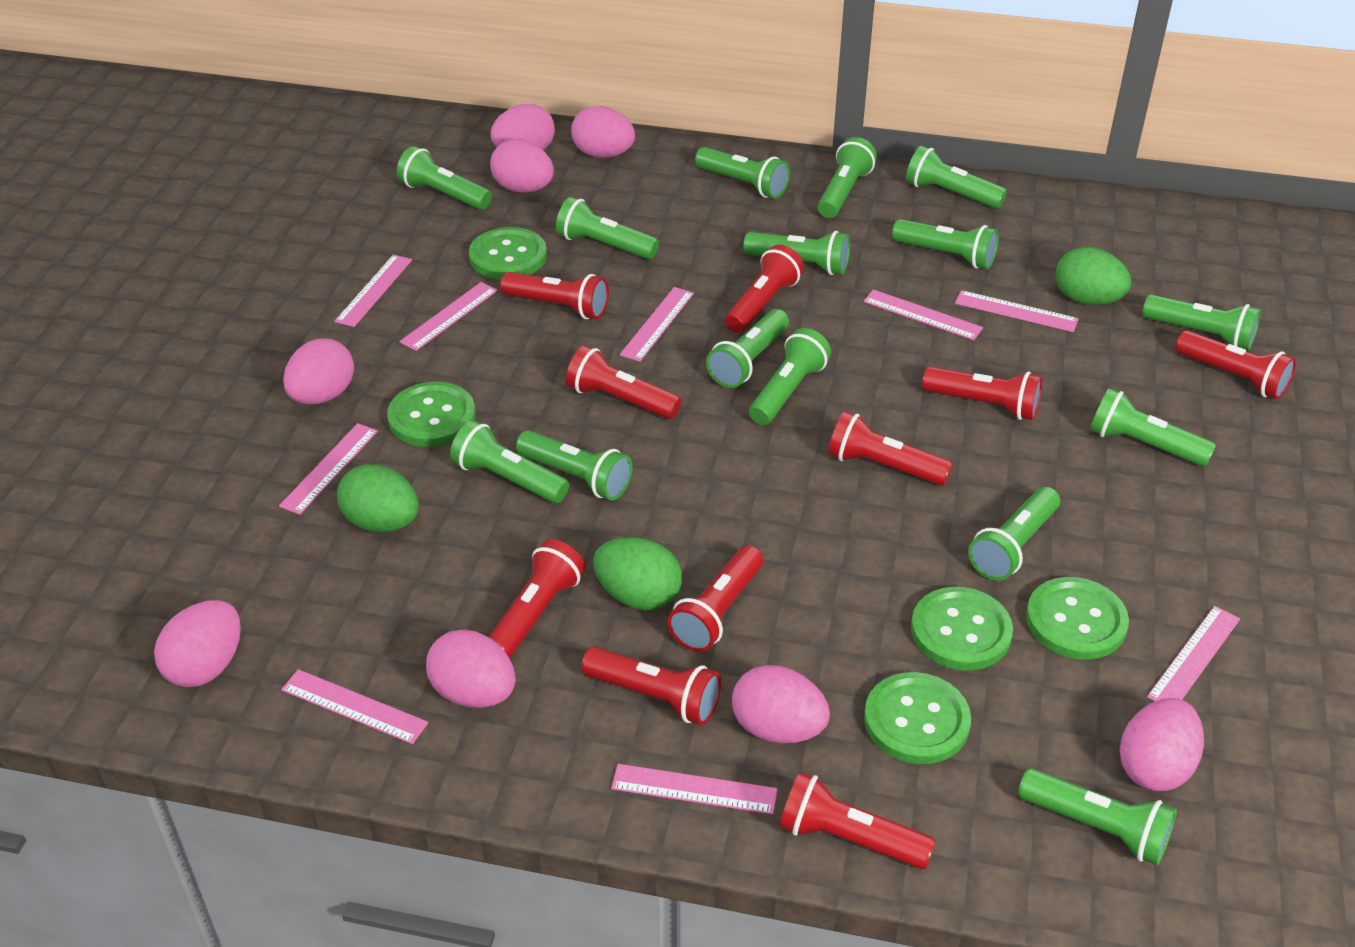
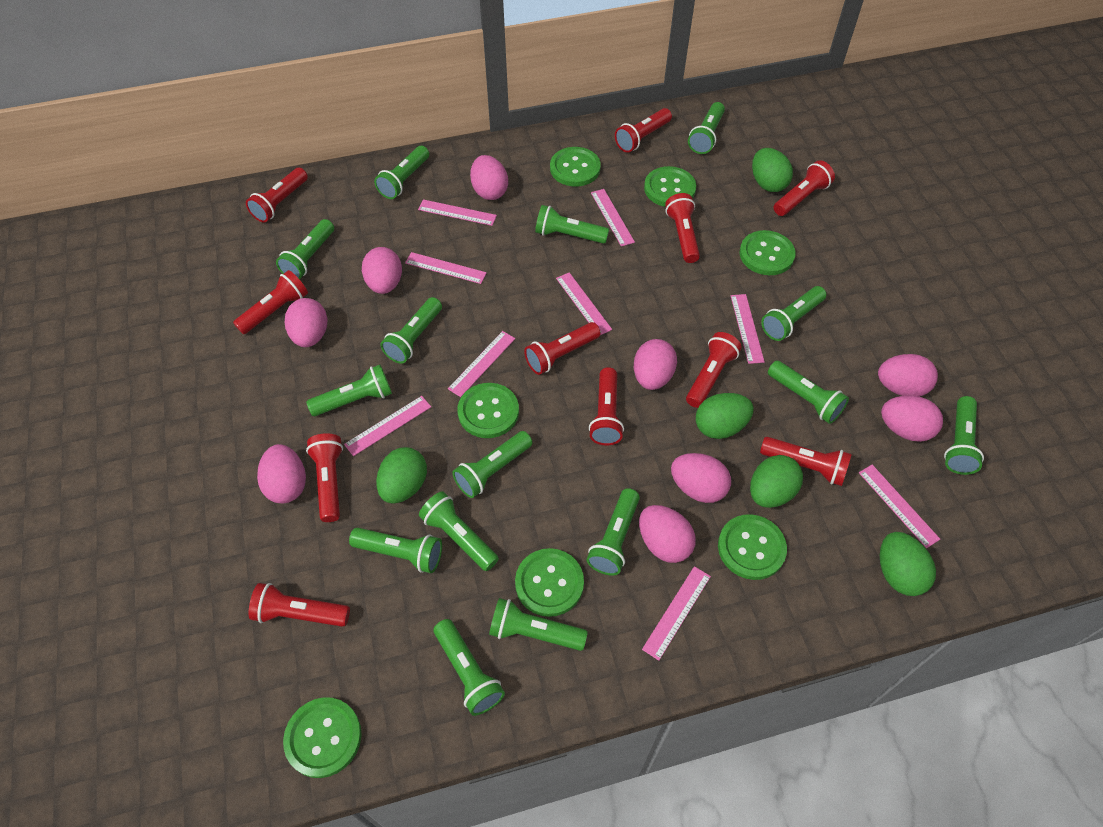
green button: [387,382,476,447] [469,227,547,280] [864,672,971,764] [911,587,1013,670] [1026,577,1129,660] = 5 -> [283,697,361,778] [457,383,519,438] [515,548,584,617] [550,147,601,187] [644,166,696,207] [718,514,787,580] [740,230,795,275] = 7
green egg: [337,464,419,532] [593,537,682,611] [1055,247,1132,305] = 3 -> [376,447,427,504] [696,393,754,439] [750,455,803,508] [752,148,793,192] [880,532,936,596] = 5
pink egg: [154,600,241,687] [283,338,354,405] [426,630,516,708] [490,139,554,193] [491,104,555,150] [571,106,635,158] [732,665,830,743] [1119,698,1204,791] = 8 -> [257,444,306,503] [285,298,328,347] [362,247,402,294] [470,155,508,200] [634,339,677,390] [639,505,696,563] [671,453,731,503] [878,354,938,397] [881,396,943,442] = 9
red flashlight: [489,539,585,659] [500,272,609,319] [566,345,682,419] [581,647,721,725] [667,545,763,652] [725,245,804,333] [779,772,936,869] [828,411,953,486] [922,366,1042,420] [1175,330,1296,400] = 10 -> [233,270,308,334] [246,168,308,222] [249,583,350,627] [306,433,343,522] [524,322,600,375] [589,367,624,445] [615,108,672,152] [665,193,700,263] [686,332,742,408] [760,437,852,486] [774,160,835,216] = 11

